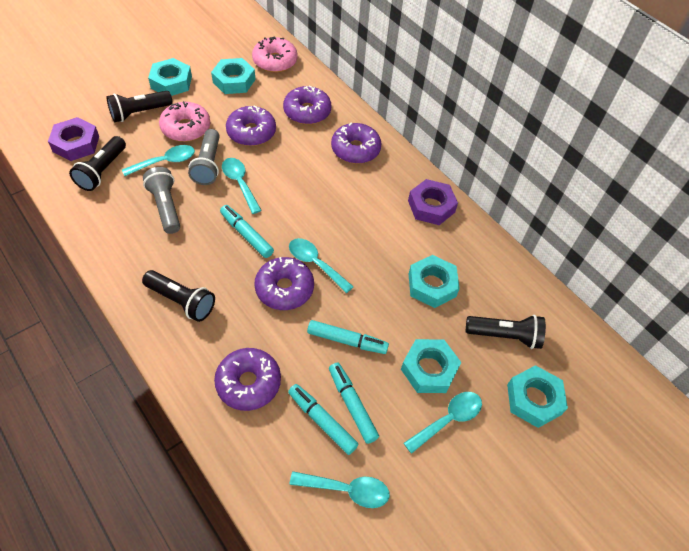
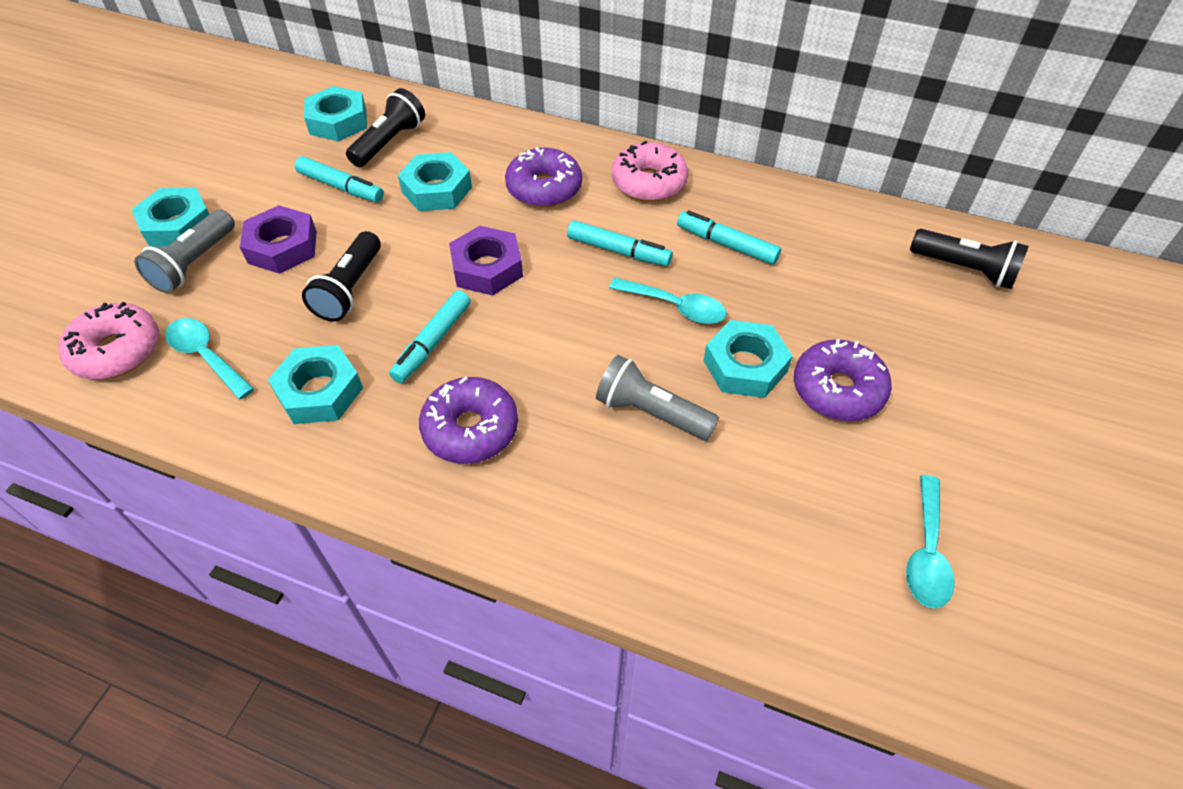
black flashlight: [69,136,126,191] [106,91,173,122] [142,270,215,322] [466,315,546,349] = 4 -> [302,231,381,322] [346,88,425,167] [910,229,1029,289] = 3
purple donut: [214,348,281,411] [226,106,276,146] [254,257,314,310] [283,86,331,125] [331,122,382,164] = 5 -> [419,377,518,464] [505,147,582,207] [794,339,892,421] = 3
turquoise spoon: [122,145,195,176] [222,158,262,214] [289,238,354,293] [290,471,390,508] [404,392,482,454] = 5 -> [165,318,254,399] [609,278,727,324] [906,475,955,608] = 3

